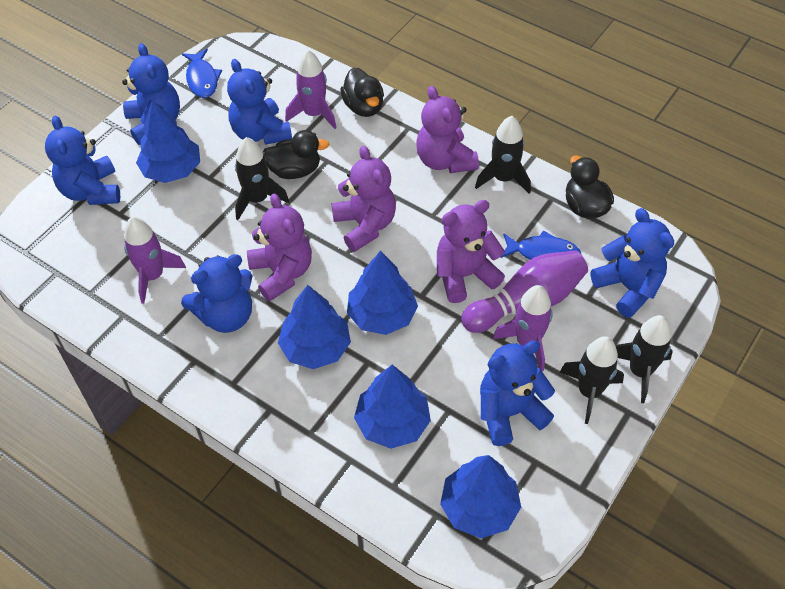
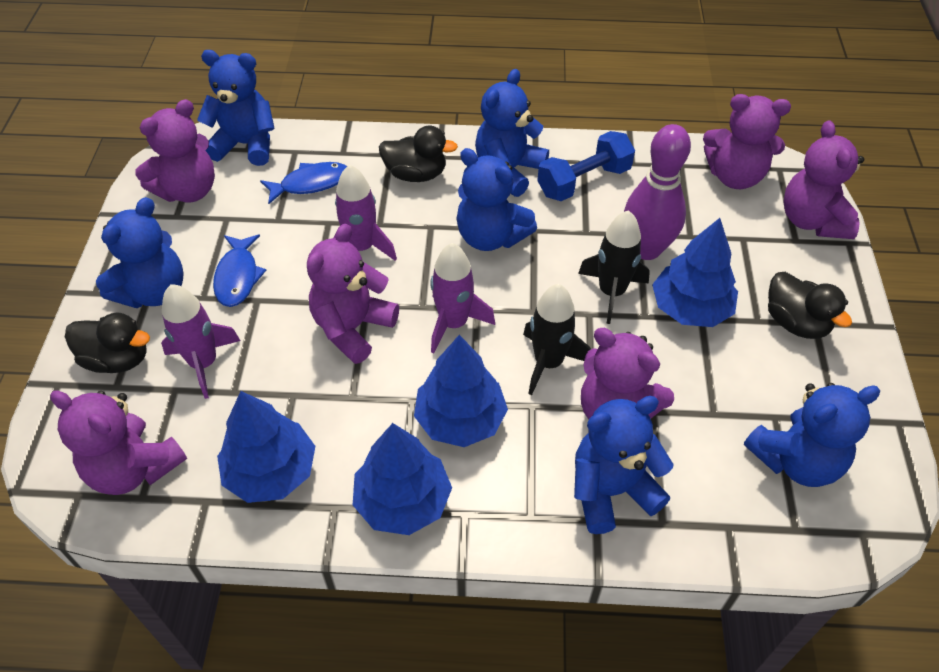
black rocket: [235,137,289,220] [475,116,531,194] [559,336,624,424] [615,315,673,403] = 4 -> [523,284,591,395] [578,210,650,324] = 2
blue dumbbell: none = 0 -> [537,131,635,201] = 1
blue tree: [136,99,200,183] [278,285,351,369] [347,251,418,335] [354,365,431,449] [440,455,521,538] = 5 -> [217,391,315,503] [353,423,452,535] [414,335,508,447] [652,218,738,327] = 4
purple teddy bear: [247,193,312,302] [332,146,396,252] [416,86,479,173] [437,200,505,303] = 4 -> [50,390,187,495] [135,99,215,203] [307,224,399,364] [581,328,674,419] [703,94,791,189] [783,120,864,239] = 6

